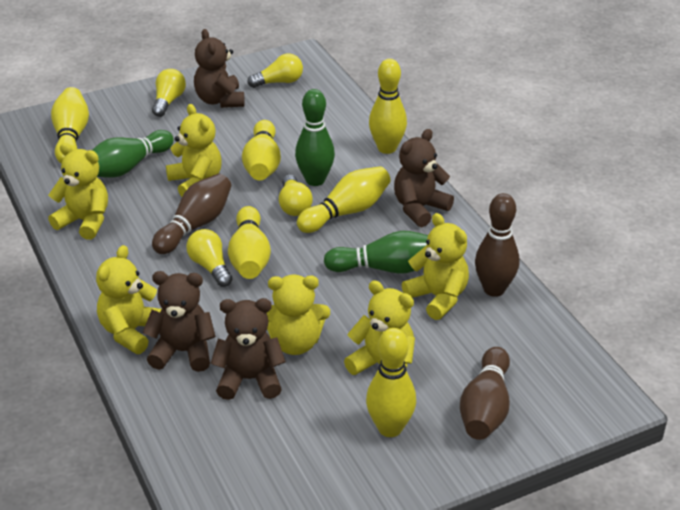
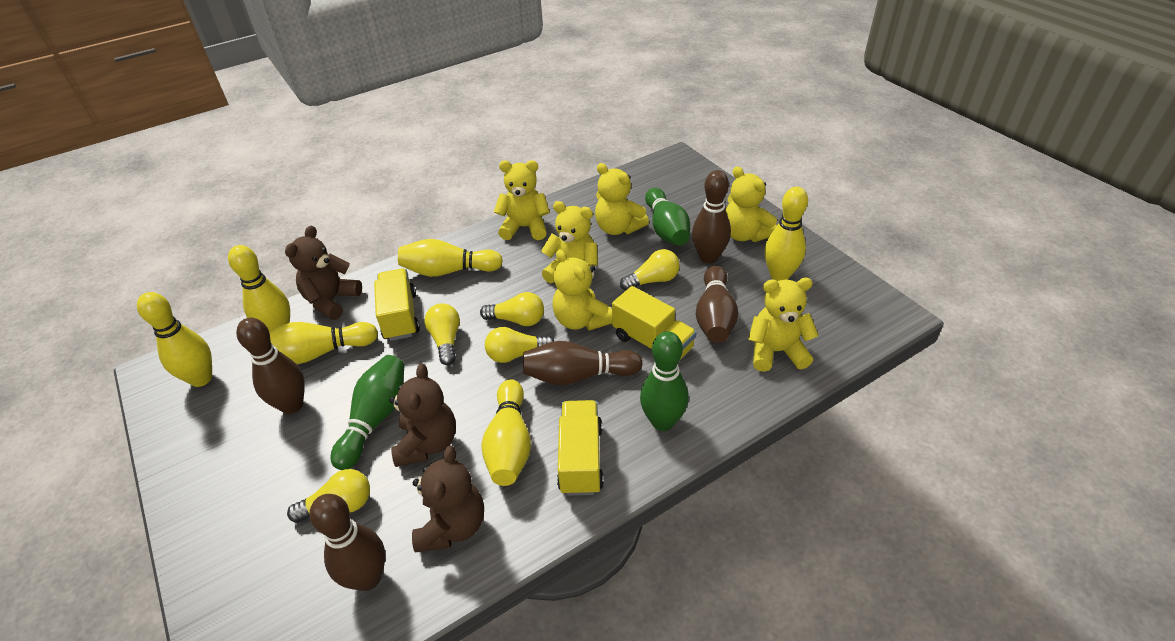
brown bowling pin: [152,174,231,254] [460,347,510,440] [475,193,519,297] = 3 -> [236,318,305,414] [310,494,385,591] [523,341,643,385] [692,170,731,264] [696,265,738,343] = 5
brown teddy bear: [142,271,216,372] [194,29,245,108] [210,298,286,400] [394,129,454,227] = 4 -> [285,226,362,320] [389,364,456,467] [412,445,484,552] = 3
yellow light bulb: [152,69,186,117] [186,229,232,287] [247,53,303,88] [279,175,313,216] = 4 -> [287,469,370,523] [424,303,460,365] [480,292,544,326] [485,327,554,363] [620,249,680,291] = 5
yellow truck: none = 0 -> [374,268,420,341] [557,400,604,496] [612,286,697,359] = 3

